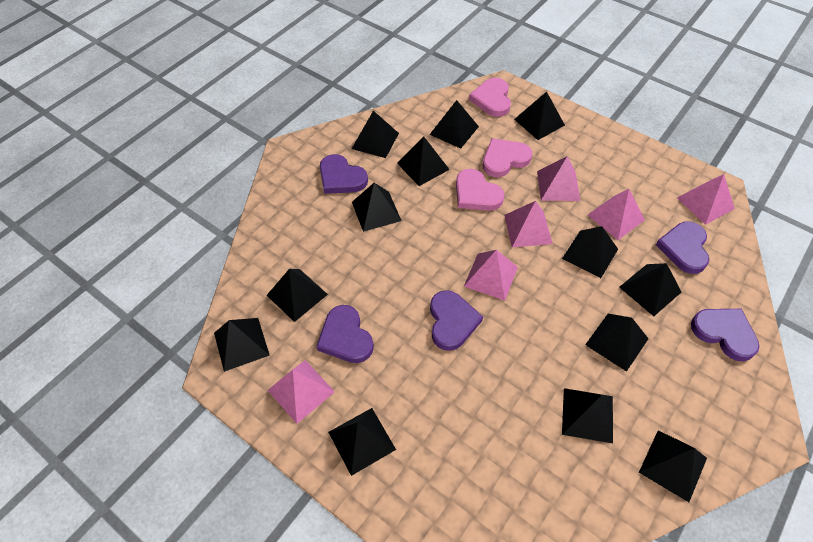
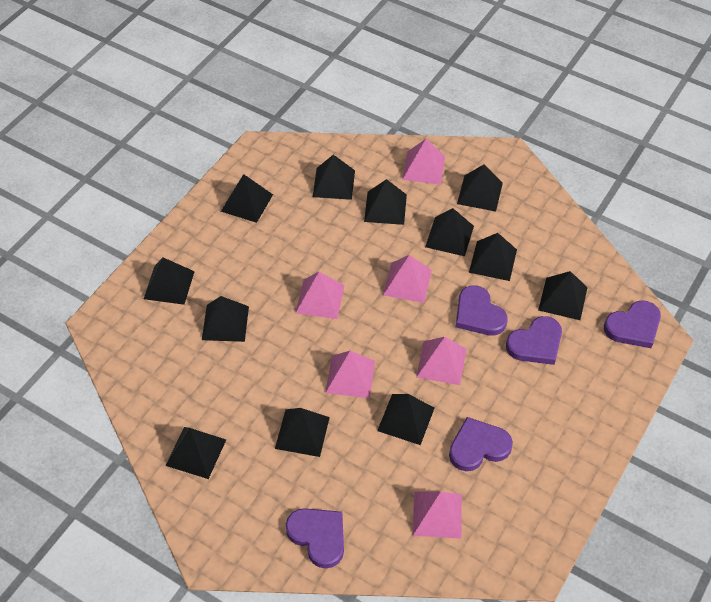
black pyramid: [214,318,270,372] [267,269,328,322] [328,408,396,476] [352,111,399,158] [352,183,402,232] [397,137,450,186] [429,100,479,149] [514,91,565,140] [562,226,618,278] [562,388,613,443] [585,314,648,372] [619,263,681,316] [639,430,707,502] = 13 -> [144,258,195,305] [165,427,226,479] [202,296,249,342] [221,174,273,223] [275,408,330,457] [313,155,355,200] [364,179,407,225] [377,394,435,445] [425,208,474,256] [457,164,503,212] [469,233,517,281] [538,271,588,320] = 12
pink heart: [456,169,505,211] [469,78,511,117] [483,138,532,177] = 3 -> none = 0

